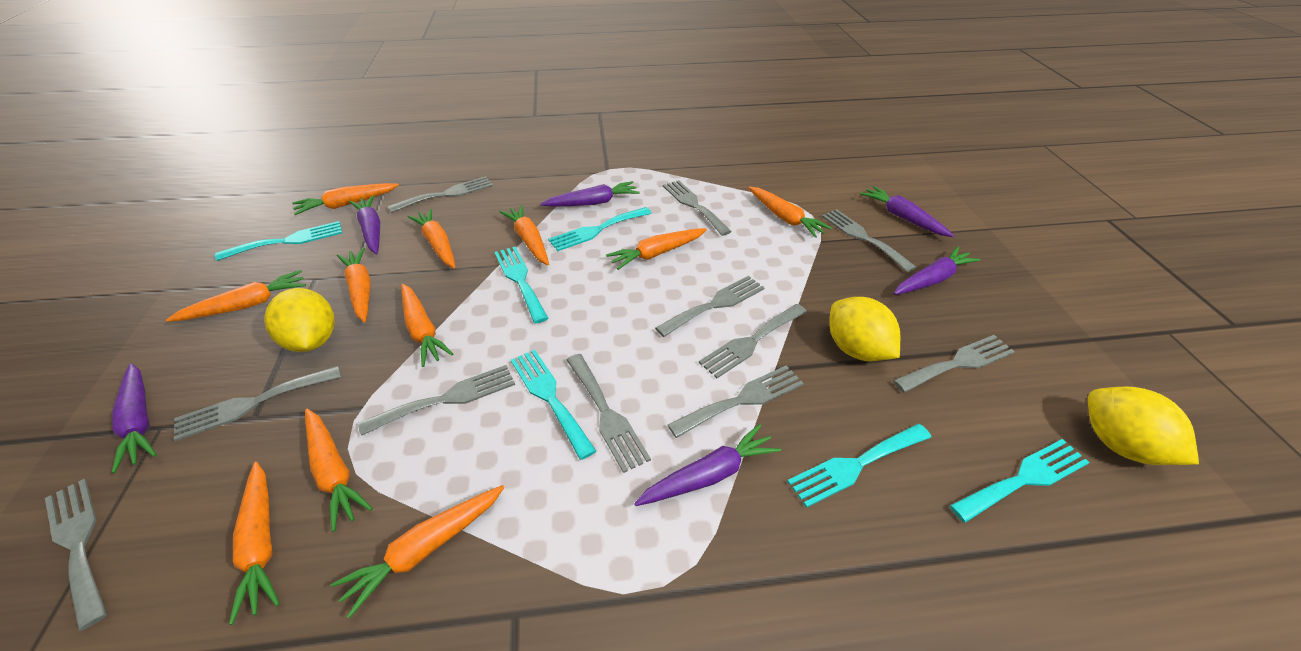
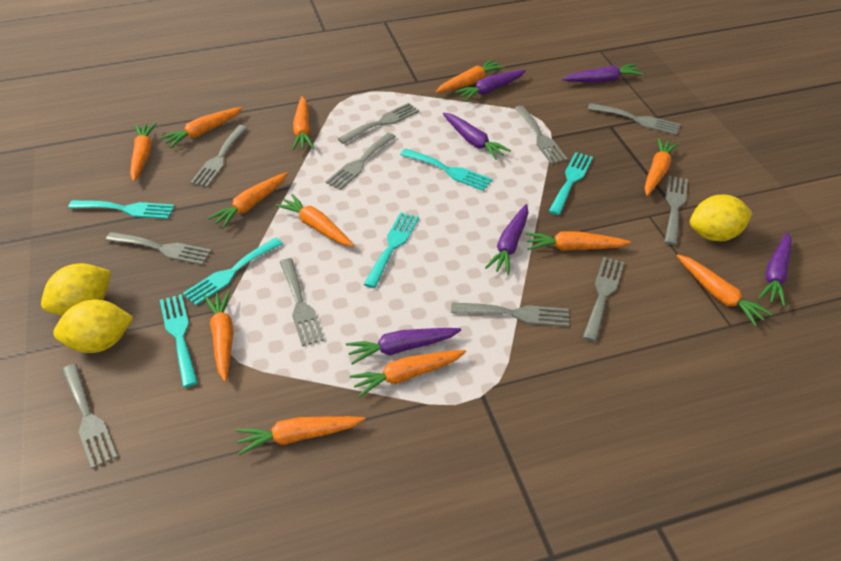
orange carrot: [166,270,306,322] [229,462,280,625] [292,183,399,215] [305,409,373,532] [331,485,504,618] [337,248,371,323] [401,284,453,367] [407,209,456,268] [499,205,549,265] [606,228,707,270] [749,187,832,238] = 11 -> [130,123,157,182] [160,107,243,148] [204,291,233,382] [208,172,288,229] [236,416,365,455] [276,194,354,246] [292,96,314,150] [350,350,466,398] [436,59,505,93] [526,231,631,251] [645,138,679,196] [677,254,772,326] = 12

